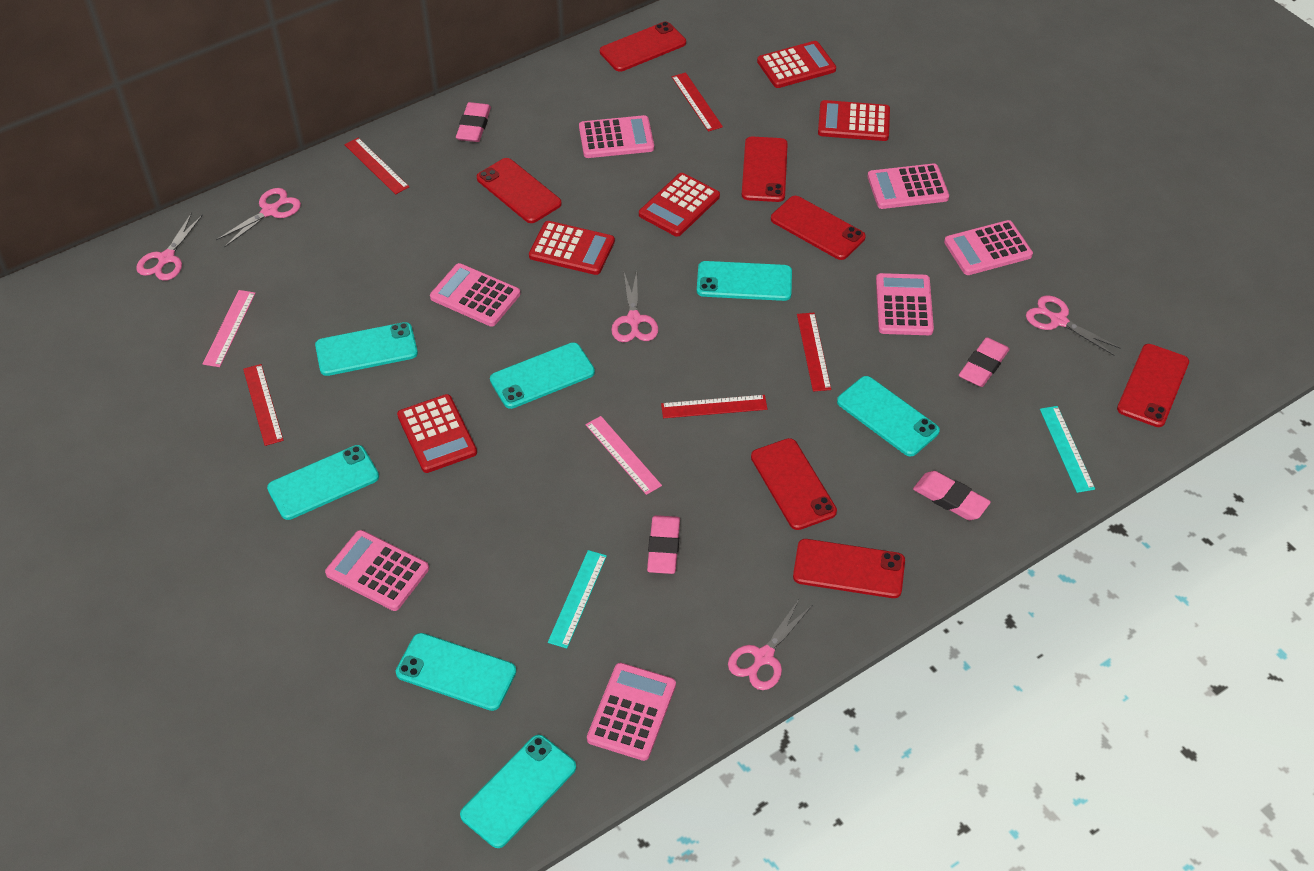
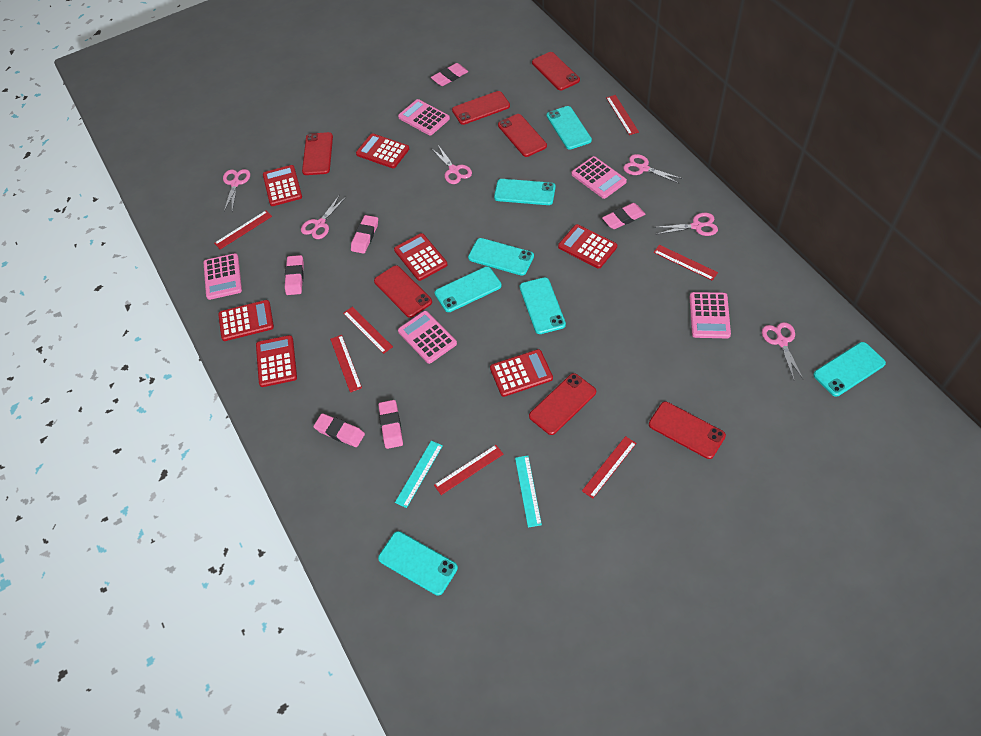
pink calculator: [325,530,429,611] [430,263,520,326] [579,115,654,158] [587,663,676,761] [867,163,949,209] [876,273,934,335] [944,220,1033,275] = 7 -> [203,253,242,300] [398,99,450,135] [398,311,457,364] [571,156,627,199] [690,292,731,338] = 5
pink eraser: [456,102,491,142] [647,515,680,574] [913,471,991,520] [959,337,1010,387] = 4 -> [285,255,304,295] [313,413,365,447] [351,215,378,254] [379,400,403,449] [431,63,468,86] [602,203,645,229] = 6
pink ruler: [203,290,256,367] [585,416,662,495] = 2 -> none = 0
pink scissors: [136,213,203,281] [216,188,301,248] [611,271,658,342] [728,599,812,690] [1026,295,1121,356] = 5 -> [223,169,250,212] [301,195,346,239] [431,145,472,184] [623,154,683,184] [654,213,718,236] [762,322,804,380] = 6
red calculator: [397,394,477,473] [529,221,615,275] [639,173,720,237] [757,41,836,88] [818,100,890,141] = 5 -> [218,300,274,341] [256,335,297,387] [263,165,302,206] [356,133,409,168] [394,233,448,281] [490,349,553,397] [558,224,617,269] = 7
red ruler: [243,364,284,446] [345,138,409,194] [661,395,767,418] [672,72,723,132] [797,313,831,392] = 5 -> [214,211,272,249] [330,335,362,393] [343,307,393,354] [434,445,503,495] [582,436,636,499] [606,95,639,135] [653,245,718,281] = 7

